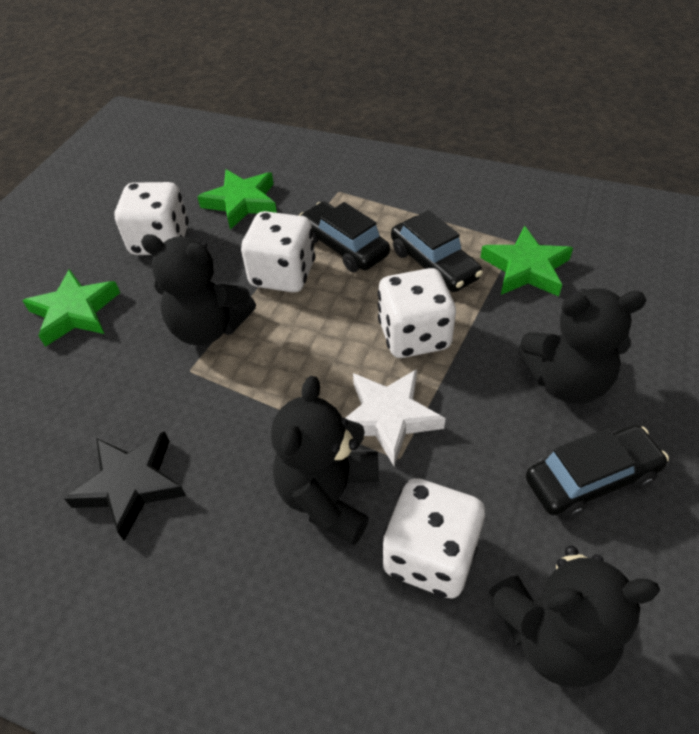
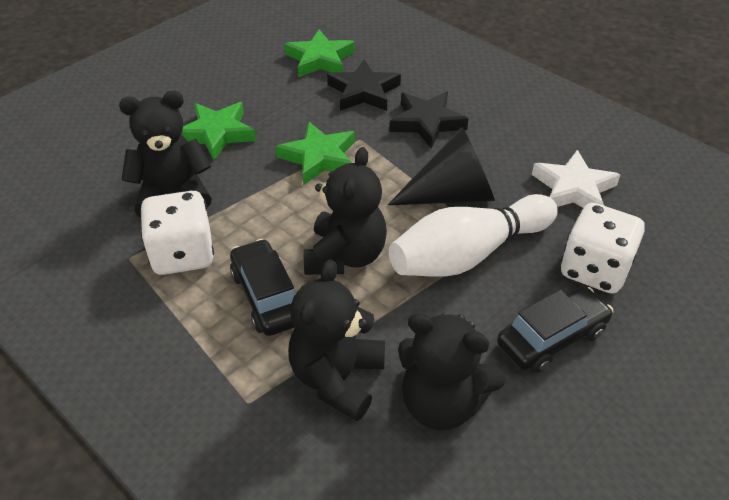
black car: [299,202,390,272] [391,210,483,292] [526,425,669,519] = 3 -> [230,239,295,336] [497,286,613,373] = 2
black cone: none = 0 -> [388,127,495,205] = 1
black star: [64,431,186,541] = 1 -> [327,60,401,111] [389,92,469,148] = 2
white bowling pin: none = 0 -> [389,194,558,277] = 1
white dice: [115,182,189,255] [241,211,315,292] [378,268,456,358] [382,478,485,598] = 4 -> [140,191,214,275] [561,203,645,294] = 2

